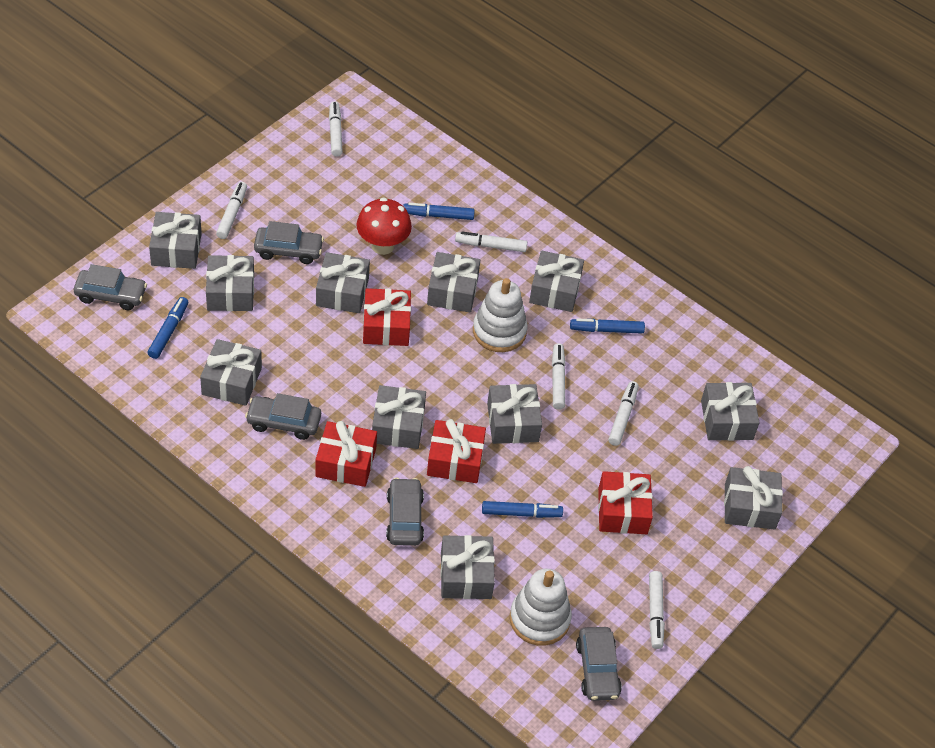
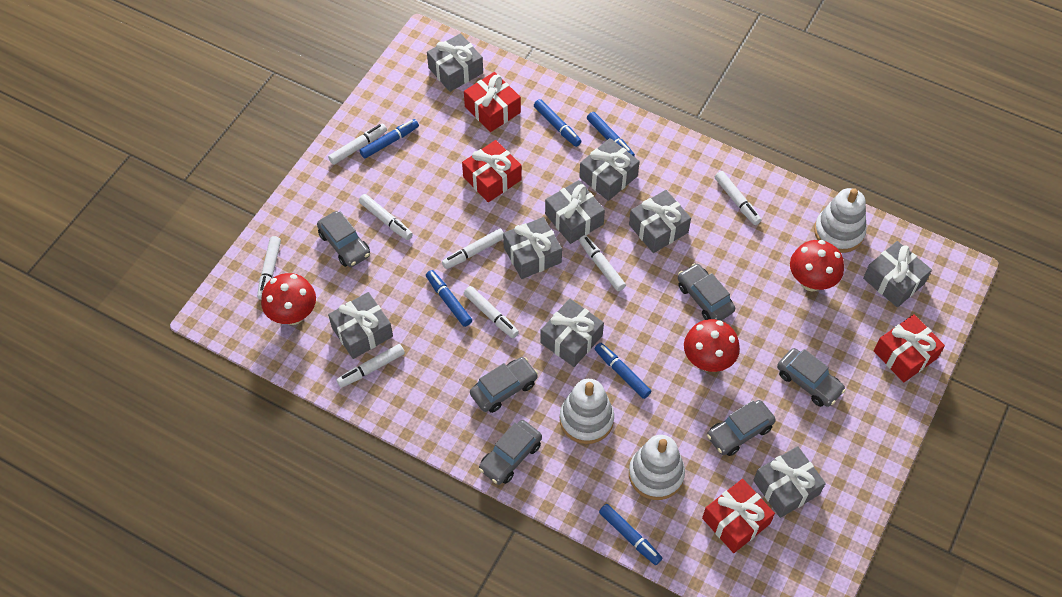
blue marker: [148,297,188,359] [404,203,475,220] [482,501,563,518] [570,318,645,334] = 4 -> [359,119,419,159] [426,270,472,327] [534,99,582,147] [587,112,635,156] [594,343,651,399] [599,504,662,565] = 6
grey car: [74,264,147,310] [245,393,321,440] [254,221,324,264] [386,477,424,546] [576,627,622,701] = 5 -> [317,211,370,267] [470,357,538,413] [479,420,542,485] [678,263,735,321] [707,400,776,456] [777,348,846,407] = 6
grey gift: [149,212,202,269] [200,339,262,406] [206,255,254,311] [316,252,370,313] [372,385,426,449] [427,252,480,313] [440,535,495,599] [487,384,542,444] [529,250,584,312] [701,382,759,441] [724,466,783,530] = 11 -> [328,292,393,359] [427,33,483,92] [503,217,562,279] [540,299,604,367] [545,180,605,244] [579,138,640,201] [629,190,691,253] [753,446,826,518] [863,241,932,307] = 9
red mushroom: [356,197,412,255] = 1 -> [261,273,316,325] [684,319,740,372] [790,240,844,292] = 3
white marker: [216,182,247,239] [329,101,343,157] [455,231,527,252] [552,343,566,410] [608,381,639,446] [649,571,665,649] = 6 -> [257,236,281,300] [328,123,387,165] [336,344,405,388] [359,194,413,240] [442,229,504,269] [464,286,519,338] [579,235,626,291] [715,171,761,225] = 8
white stacking toy: [473,278,528,352] [510,569,572,646] = 2 -> [560,379,614,444] [629,435,685,500] [814,188,866,253] = 3

